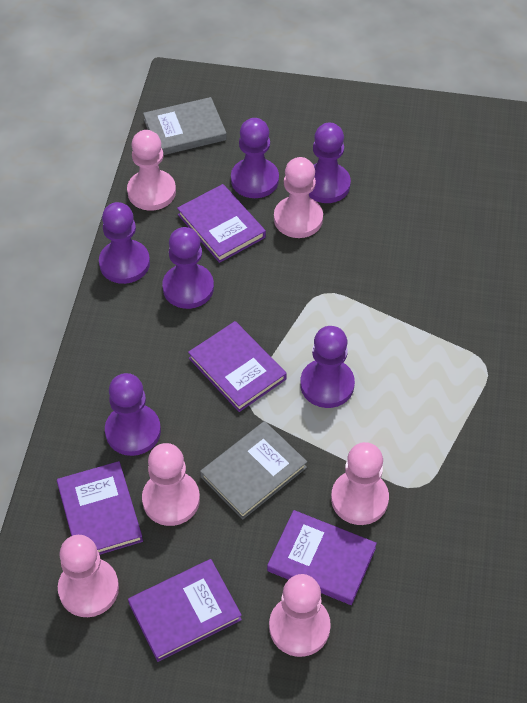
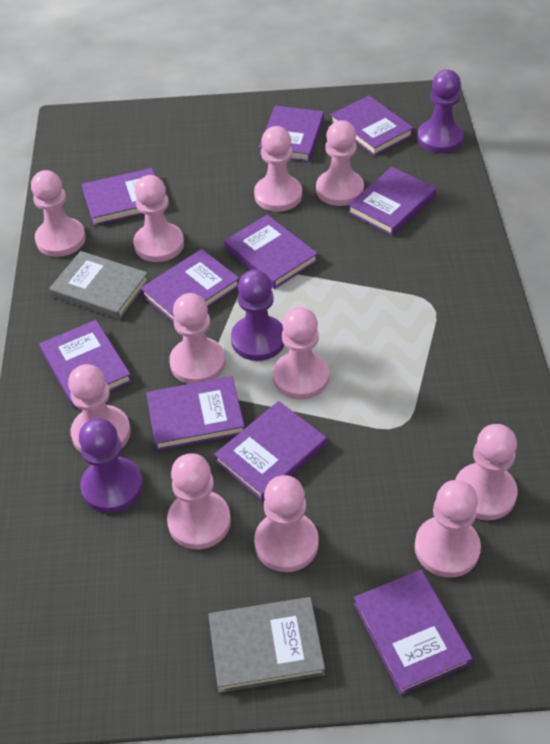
pink pawn: [58,535,119,617] [127,130,176,211] [142,443,200,526] [269,574,331,657] [274,157,323,238] [331,442,389,525] = 6 -> [31,170,86,257] [68,364,131,453] [133,175,184,262] [167,453,231,549] [169,293,226,384] [254,126,302,212] [254,475,319,572] [273,307,329,399] [316,120,364,206] [415,480,481,578] [455,424,518,520] = 11
purple book: [57,461,143,555] [128,559,242,662] [177,184,266,263] [188,321,287,412] [267,510,377,605] = 5 -> [39,320,132,408] [82,168,155,226] [141,249,240,323] [146,376,245,451] [214,401,327,501] [224,215,318,289] [259,106,324,162] [330,95,414,156] [348,167,436,236] [354,570,473,695] = 10
purple pawn: [99,202,150,284] [105,373,161,456] [162,227,214,309] [231,118,279,198] [300,326,355,408] [309,123,351,203] = 6 -> [79,418,143,513] [231,270,285,361] [417,70,464,153] = 3

